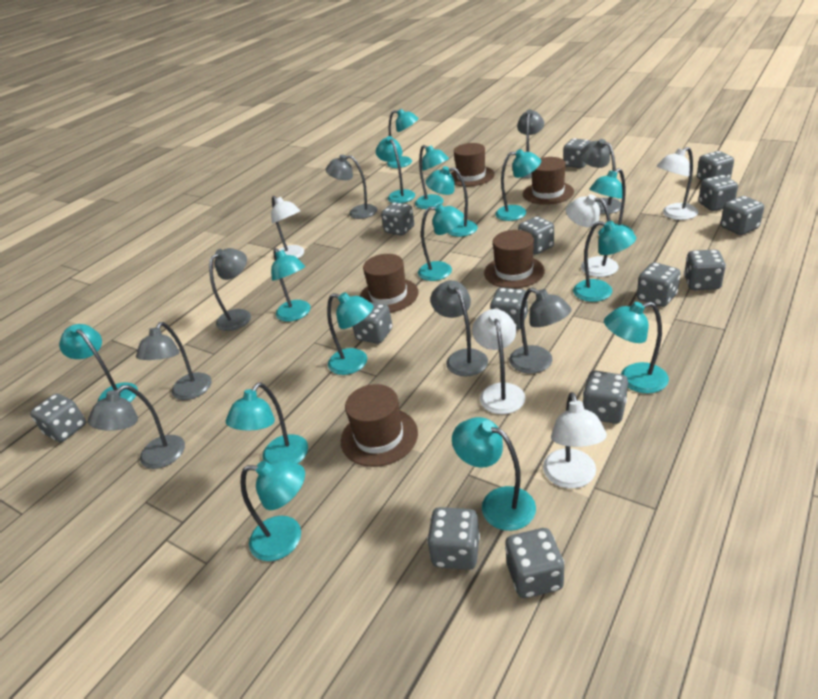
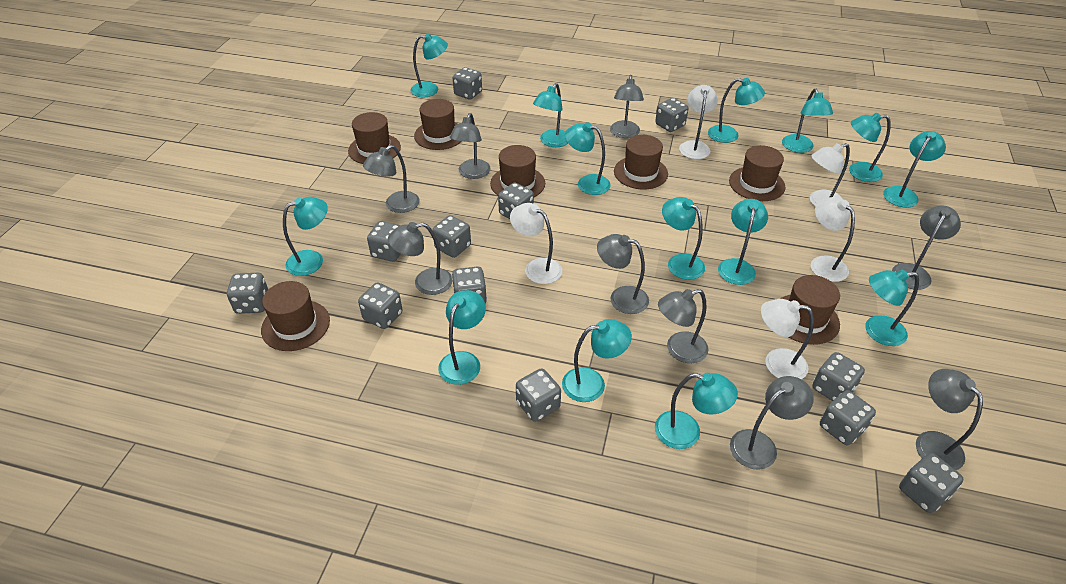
brown hat: [341,384,418,467] [360,254,418,313] [450,143,495,187] [484,230,545,289] [523,157,574,205] = 5 -> [261,281,330,351] [348,112,401,164] [414,99,462,150] [490,145,545,197] [614,135,668,189] [729,145,785,201] [780,275,840,345] = 7
grey dice: [30,394,86,442] [353,302,392,344] [381,202,414,235] [427,507,480,570] [490,287,528,330] [505,528,564,598] [518,216,554,255] [563,138,591,168] [583,371,628,424] [637,262,681,307] [684,250,726,290] [697,151,734,180] [698,175,738,211] [720,196,764,235] = 14 -> [227,273,268,314] [358,282,403,329] [367,221,401,262] [432,215,471,258] [452,266,487,304] [453,67,482,100] [498,182,534,219] [516,368,561,422] [655,98,689,132] [812,352,865,401] [820,390,876,445] [899,453,964,513] = 12
grey lamp: [88,385,185,469] [136,322,212,400] [209,248,251,331] [326,155,377,219] [430,280,488,376] [509,287,572,373] [517,109,544,178] [580,139,621,214] = 8 -> [363,145,419,213] [388,222,453,295] [450,113,491,179] [597,234,649,314] [610,75,644,138] [658,289,709,363] [730,376,814,470] [892,205,961,290] [916,369,983,470] = 9
turquoise lamp: [59,324,138,402] [226,383,308,464] [241,460,305,561] [271,248,311,322] [327,292,374,375] [376,136,415,203] [387,109,419,168] [415,145,449,209] [418,204,464,281] [426,166,478,237] [452,417,536,531] [495,149,541,221] [573,221,636,302] [589,168,634,236] [604,302,669,393] = 15 -> [283,197,328,276] [410,34,448,97] [438,290,486,385] [533,83,568,147] [562,319,632,402] [565,122,611,195] [655,373,738,449] [662,197,705,280] [708,78,765,143] [718,199,768,285] [782,89,833,153] [849,113,891,182] [865,270,919,346] [883,131,946,208] = 14

